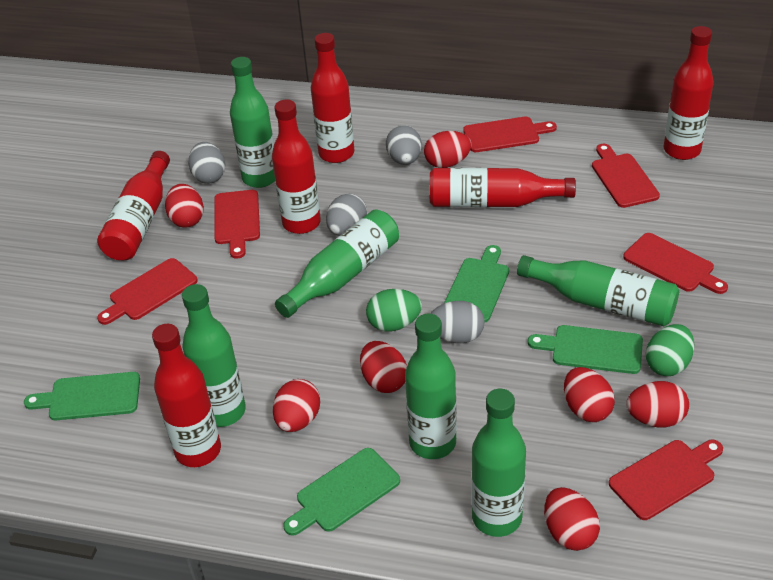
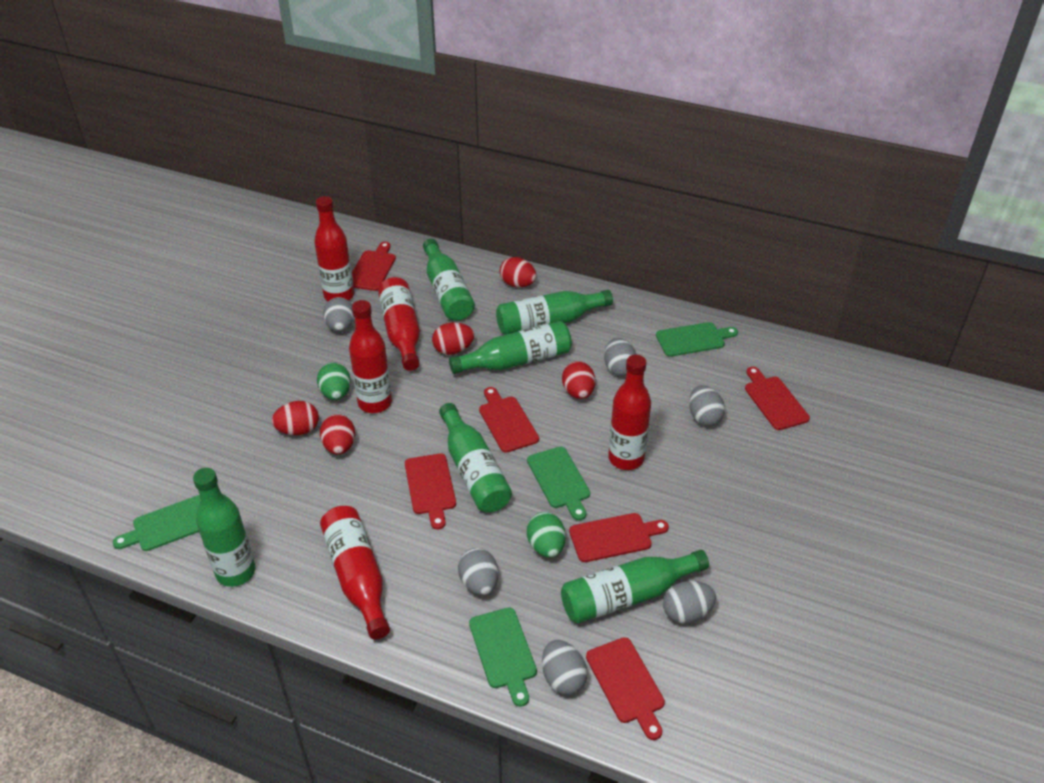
grey egg: [188,142,225,184] [326,194,367,236] [386,125,422,165] [430,301,485,343] = 4 -> [323,297,354,332] [458,548,499,595] [542,640,587,695] [604,338,637,376] [663,581,716,624] [689,385,725,426] = 6
red bottle: [97,151,170,261] [152,324,221,467] [272,99,321,234] [310,33,354,163] [430,168,576,207] [664,26,714,160] = 6 -> [314,196,354,301] [320,506,390,640] [349,300,392,413] [378,277,420,371] [608,355,651,470] = 5
red egg: [165,184,204,228] [273,379,320,432] [360,341,407,393] [424,131,472,168] [544,487,600,551] [564,367,615,422] [626,381,689,427] = 7 -> [272,401,319,435] [320,414,355,455] [432,322,474,355] [500,257,536,288] [562,361,595,399] = 5

